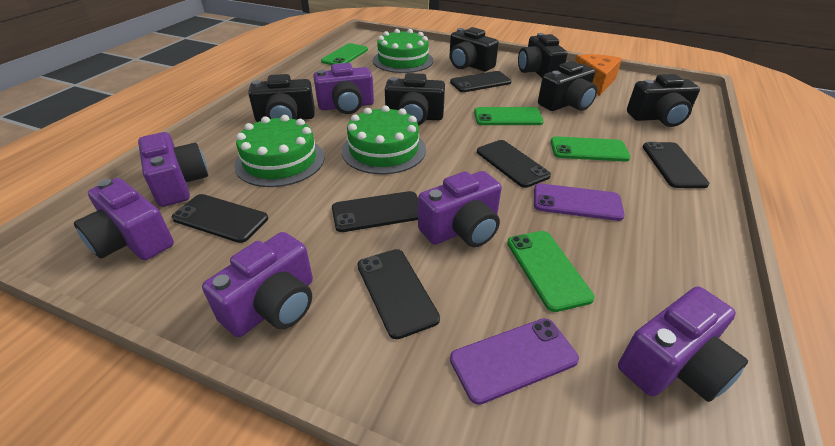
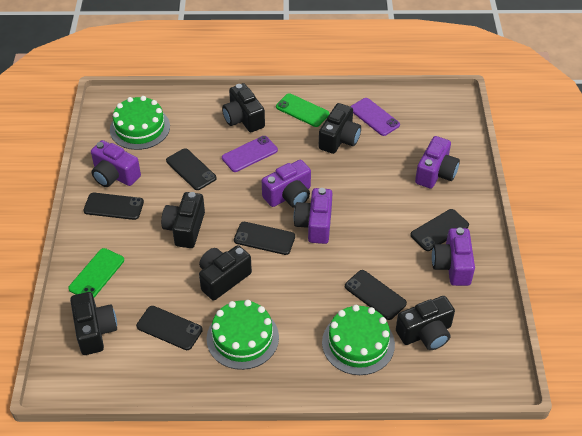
green phone: [321,43,368,65] [474,107,544,125] [507,231,595,312] [551,136,631,162] = 4 -> [68,248,124,297] [276,93,329,127] = 2
orange cheese: [575,54,622,96] = 1 -> none = 0
purple camera: [74,178,174,260] [138,132,208,207] [202,232,313,337] [313,63,374,114] [418,171,502,247] [618,287,748,402] = 6 -> [91,140,141,187] [262,160,311,208] [294,188,333,244] [415,136,460,189] [432,228,475,286] = 5

